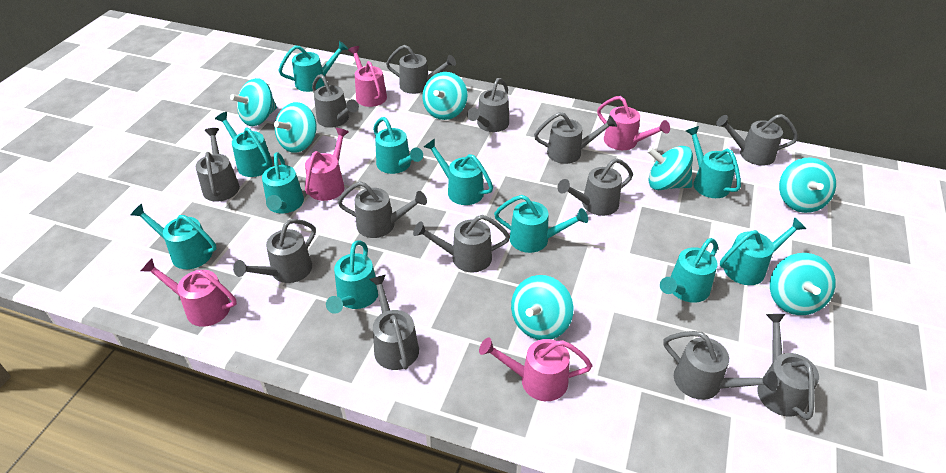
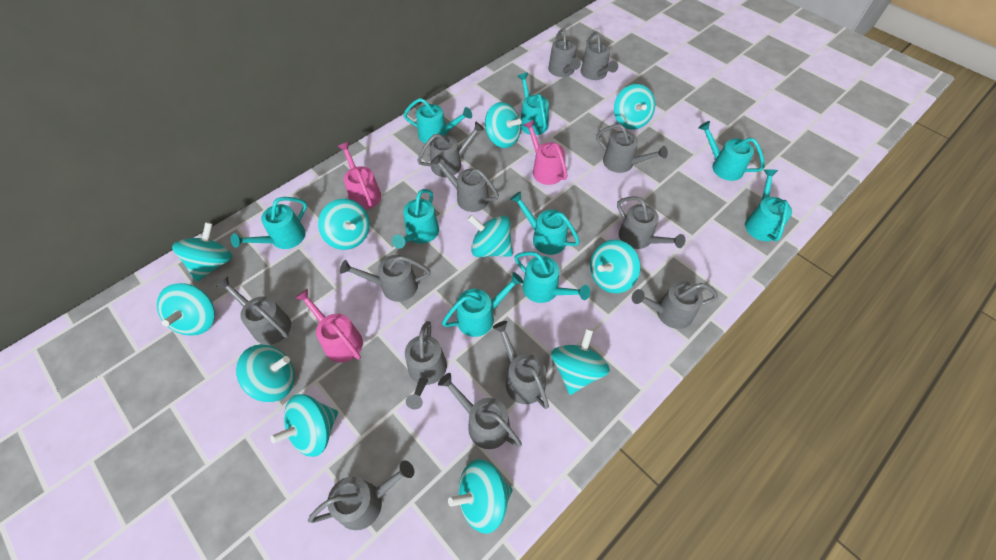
pink watering can: [141,258,237,327] [305,128,349,201] [348,46,387,107] [479,338,592,401] [597,96,670,150] = 5 -> [295,289,363,363] [337,142,381,210] [524,120,567,185] = 3
turquoise spinning top: [230,78,277,126] [274,102,316,153] [422,72,468,120] [511,275,573,340] [647,146,693,190] [770,253,836,315] [779,158,836,213] = 7 -> [157,283,215,336] [172,222,232,282] [236,344,295,402] [270,394,338,457] [318,199,370,250] [448,459,513,534] [468,215,513,257] [485,102,522,148] [551,329,610,395] [590,240,640,293] [614,84,655,129] = 11
turquoise watering can: [131,204,217,269] [215,112,273,177] [262,152,304,213] [278,41,348,92] [326,241,378,314] [373,117,423,174] [424,139,493,205] [494,195,588,253] [660,238,718,303] [686,126,741,198] [720,217,806,285] = 11 -> [231,197,307,249] [392,189,439,249] [403,98,472,144] [442,272,524,337] [510,191,580,255] [514,251,590,303] [518,73,549,135] [698,121,765,181] [745,169,792,241] = 9

